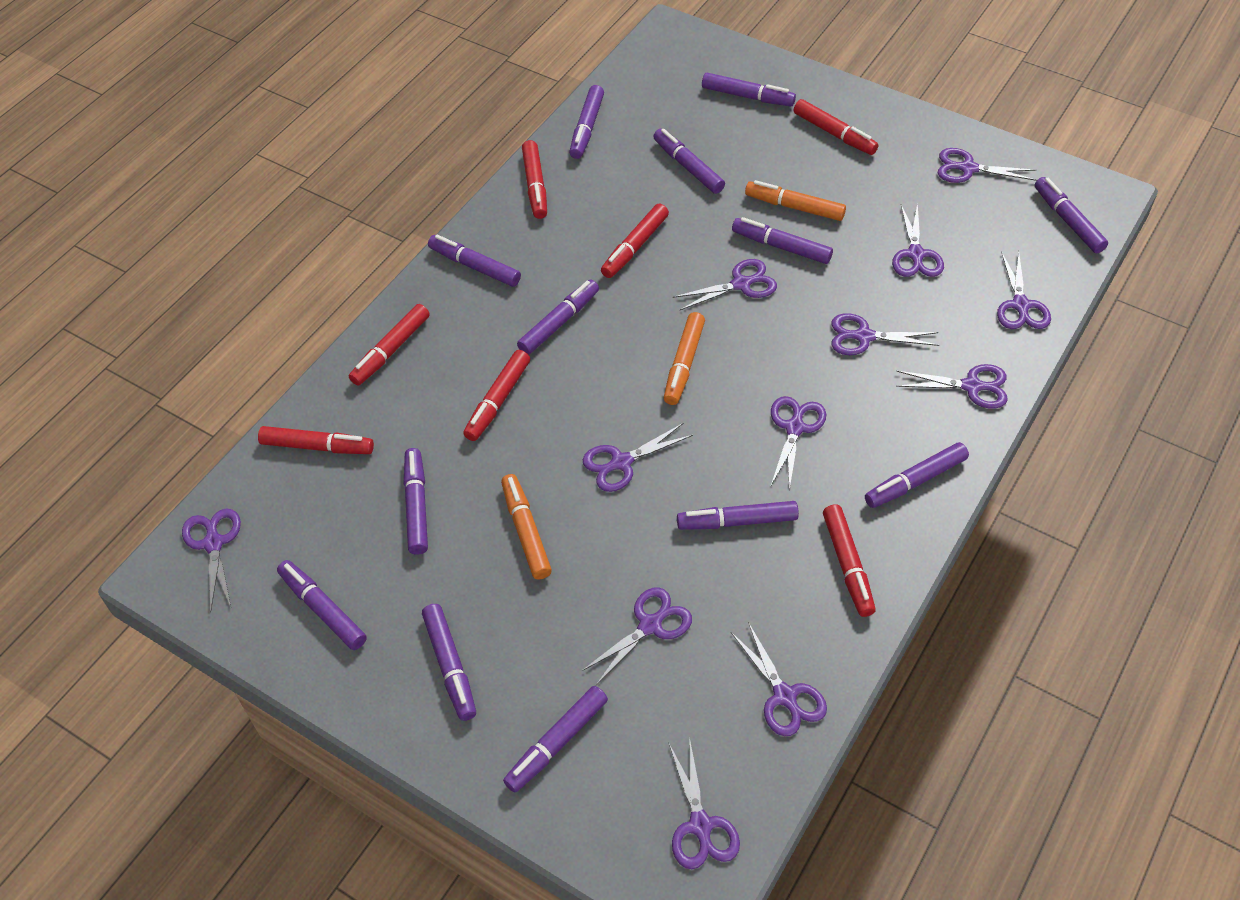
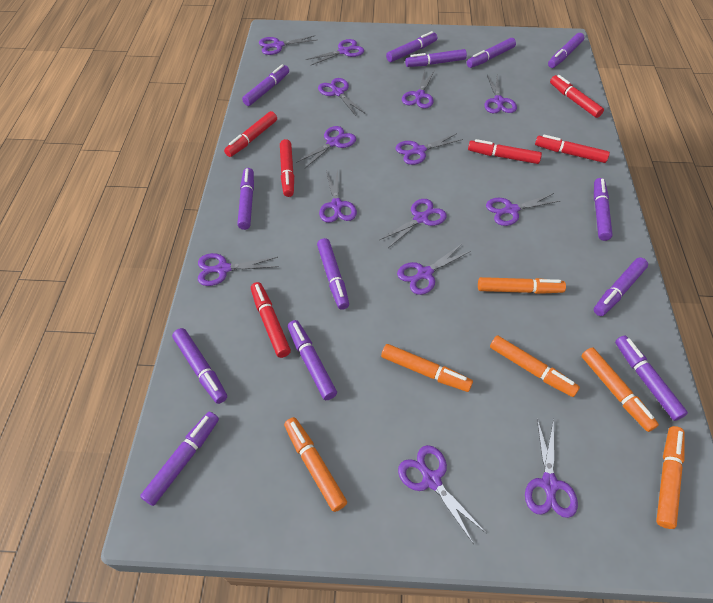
orange marker: [501,474,552,579] [664,312,705,405] [745,180,846,221] = 3 -> [284,417,347,512] [381,344,473,392] [478,277,566,294] [490,335,580,397] [581,347,659,432] [656,426,684,529] = 6
purple scissors: [182,509,241,612] [582,587,692,685] [583,423,693,492] [669,742,740,869] [673,259,777,310] [731,622,827,736] [771,396,826,491] [831,313,939,355] [892,203,944,277] [896,364,1008,409] [938,148,1037,183] [997,251,1051,329] = 12 -> [198,253,279,286] [259,35,316,55] [296,126,356,169] [306,39,364,65] [318,78,366,116] [319,169,357,223] [380,199,447,248] [395,133,463,165] [397,244,471,295] [398,445,486,543] [402,71,435,109] [485,74,517,113] [486,193,560,226] [525,418,578,518] = 14
red marker: [258,426,374,454] [349,304,430,386] [463,350,530,441] [522,140,547,219] [601,203,669,278] [794,99,879,155] [823,504,876,617] = 7 -> [224,111,277,157] [251,282,291,358] [280,139,294,197] [468,139,542,164] [535,135,610,163] [550,75,604,118] = 6

